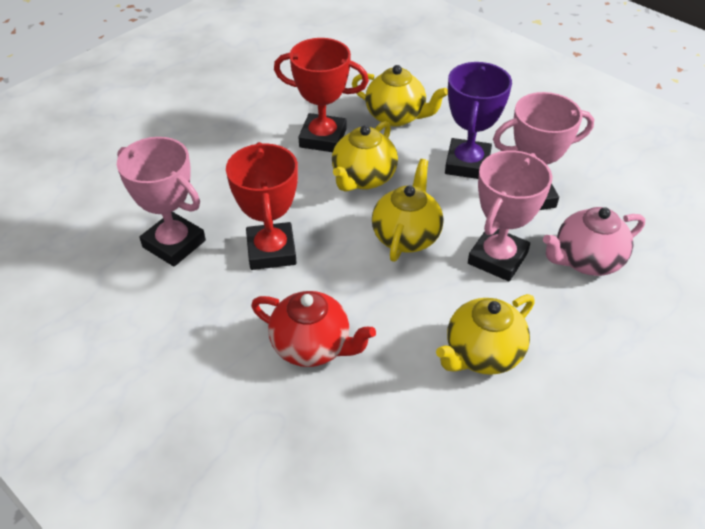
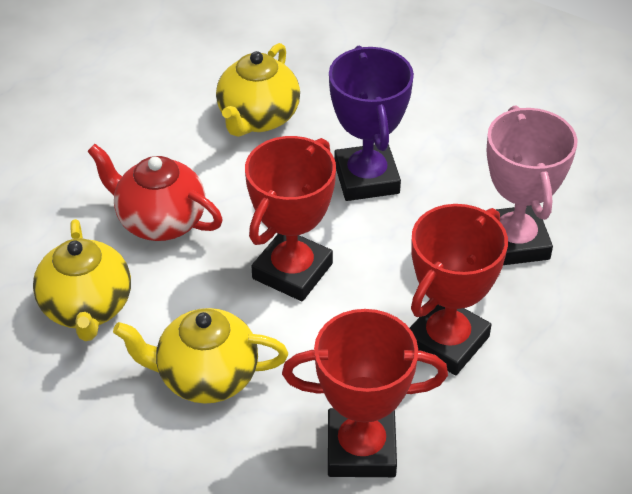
pink teapot: [543,207,645,276] = 1 -> none = 0
pink trophy: [117,137,206,266] [468,150,552,281] [493,92,594,210] = 3 -> [487,105,578,265] = 1
red trophy: [226,142,298,270] [274,38,369,152] = 2 -> [245,136,336,301] [282,309,448,477] [410,204,508,375] = 3
yellow teapot: [332,121,398,192] [352,65,448,127] [372,159,443,262] [436,294,535,375] = 4 -> [33,219,131,341] [113,308,288,404] [216,43,300,137] = 3

